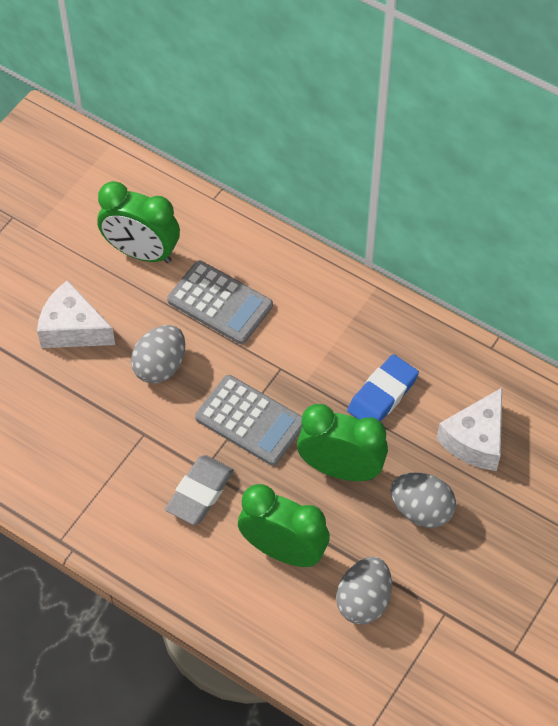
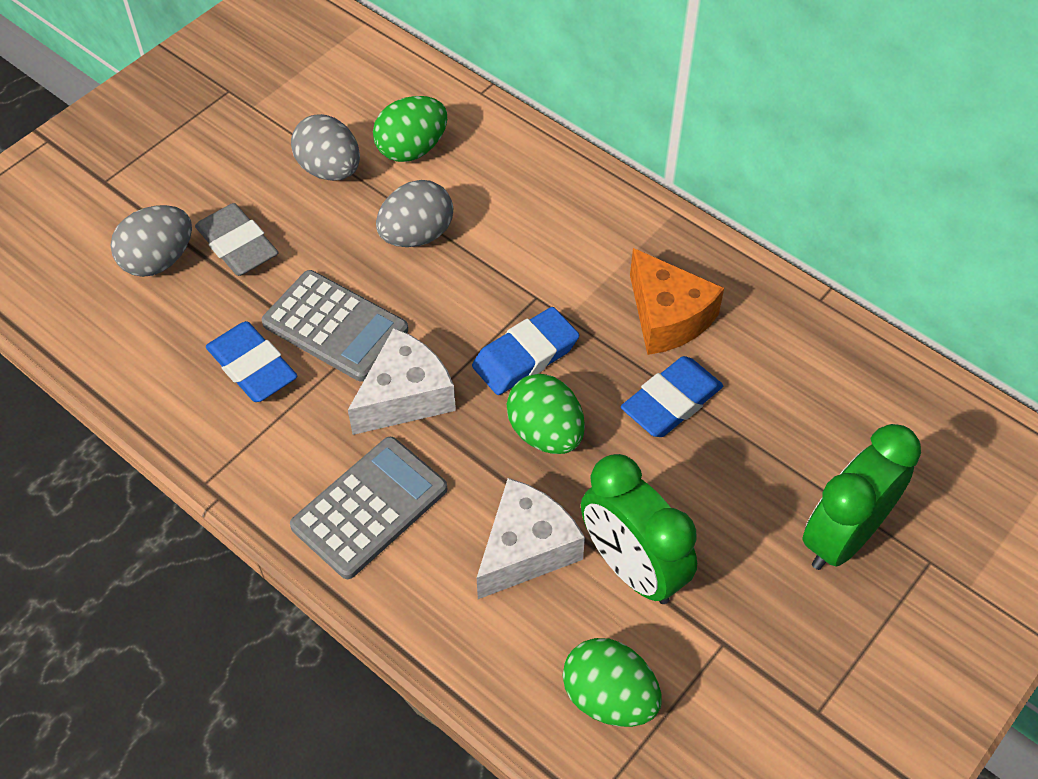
blue eraser: [347,354,419,422] = 1 -> [206,321,298,402] [472,307,579,395] [621,356,723,437] = 3
green clock: [97,181,180,263] [238,484,330,567] [297,404,388,481] = 3 -> [581,454,697,604] [803,424,921,570] = 2
green egg: none = 0 -> [373,96,447,162] [506,374,585,454] [563,638,661,727] = 3
orange cheese: none = 0 -> [630,248,724,355] = 1

